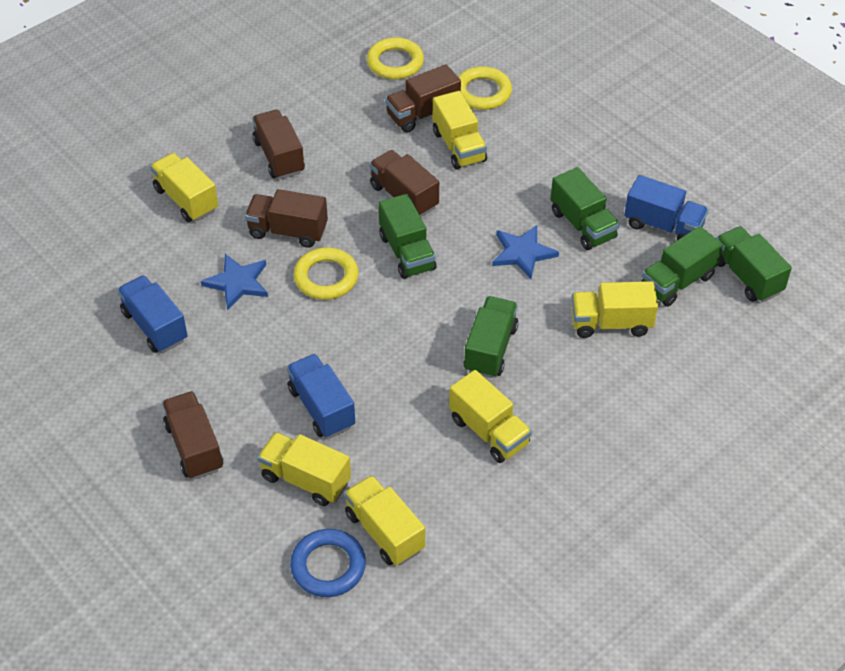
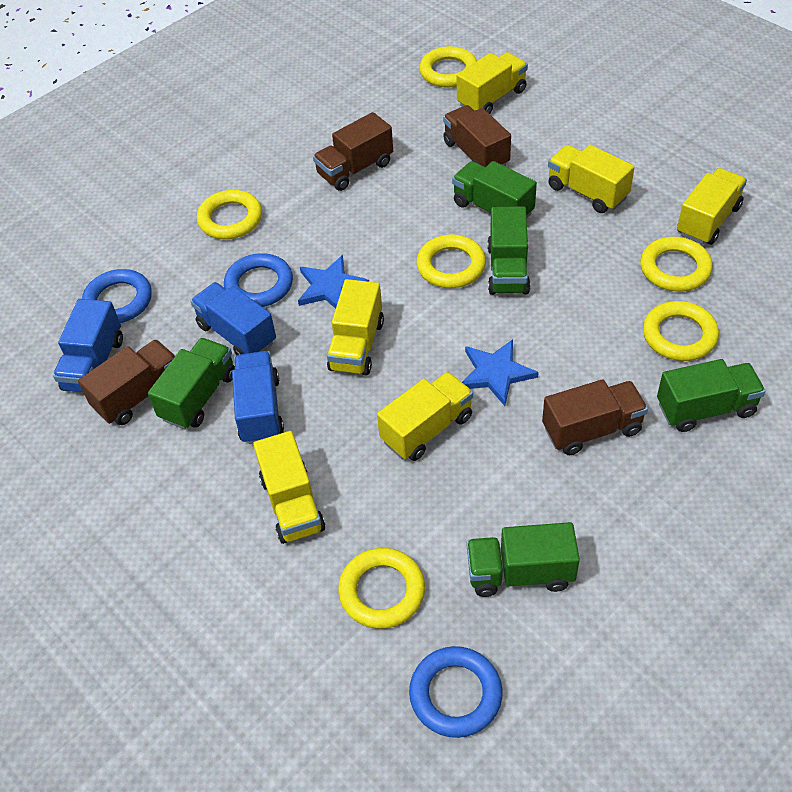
blue ring: [290,529,366,597] = 1 -> [82,269,152,323] [224,253,293,307] [409,646,502,738] = 3
brown truck: [162,391,223,479] [245,189,328,248] [252,110,305,179] [369,150,439,217] [385,64,461,133] = 5 -> [78,339,175,425] [313,112,393,191] [443,105,511,167] [542,379,648,455] = 4
yellow ring: [294,247,359,300] [367,37,424,79] [458,66,512,110] = 3 -> [197,190,262,239] [338,548,425,629] [417,235,486,288] [419,46,477,87] [640,237,713,292] [643,301,719,361] = 6

